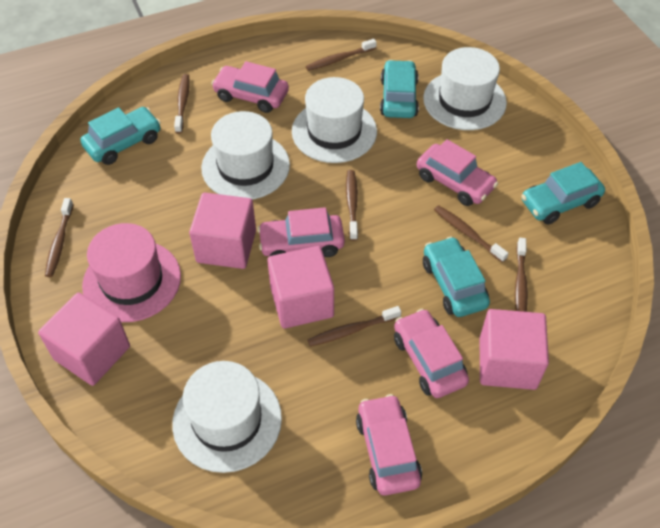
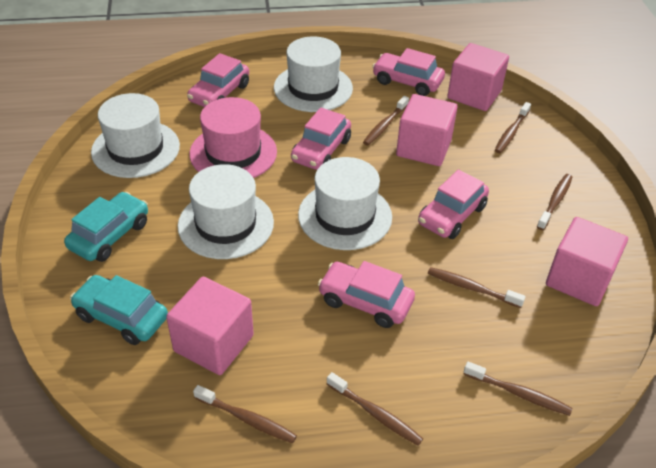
turquoise car: [80,107,161,165] [380,60,419,118] [423,237,490,317] [521,162,605,225] = 4 -> [64,192,148,262] [70,275,168,345] = 2

